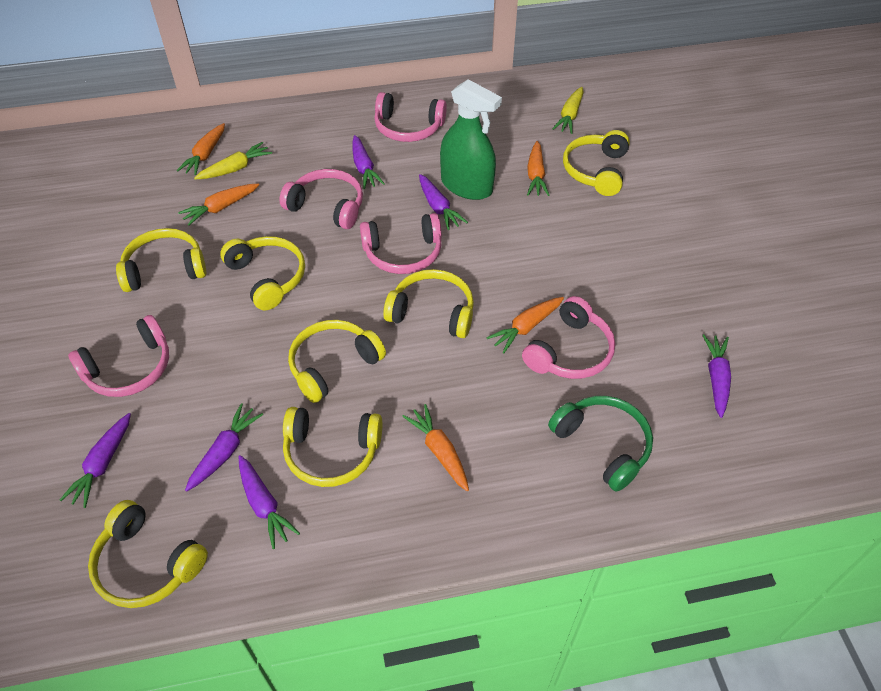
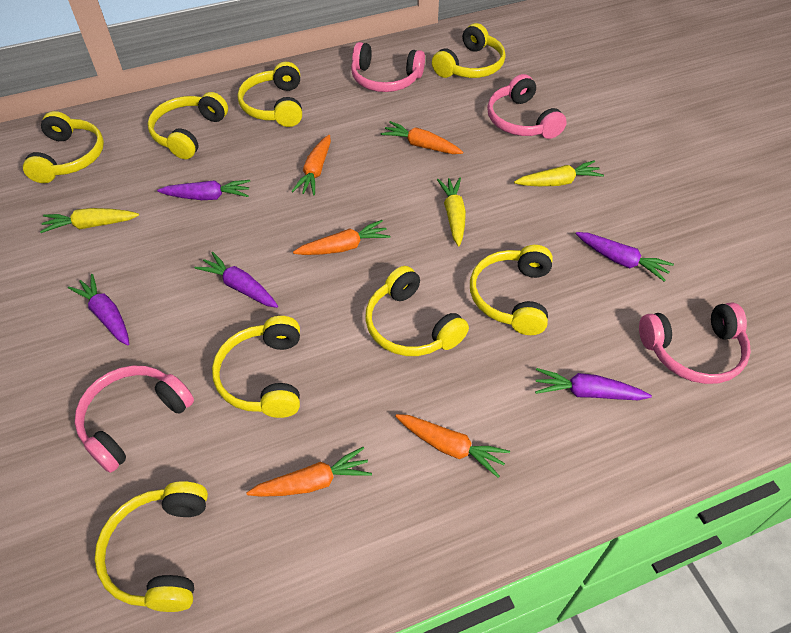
green headphones: [548,396,653,491] = 1 -> none = 0
green spray bottle: [440,79,502,200] = 1 -> none = 0
pink headphones: [68,315,169,397] [280,169,363,229] [360,213,442,274] [374,92,447,142] [522,296,615,379] = 5 -> [75,365,194,473] [351,42,425,92] [487,74,567,139] [639,303,751,384] = 4
purple carrot: [60,413,131,508] [185,403,263,492] [238,455,300,549] [352,135,385,189] [419,174,468,230] [702,334,731,418] = 6 -> [68,274,129,346] [157,180,250,200] [194,252,278,308] [535,368,652,400] [576,232,674,282] = 5
yellow carrot: [194,142,272,179] [553,87,584,134] = 2 -> [40,208,139,233] [437,178,466,246] [514,160,604,186] = 3
yellow headphones: [88,500,208,608] [116,228,206,292] [220,236,305,310] [283,407,382,487] [288,320,386,403] [383,269,474,338] [563,130,630,196] = 7 -> [23,111,104,183] [95,481,208,612] [148,92,228,159] [212,316,300,418] [238,62,302,127] [365,266,469,356] [432,23,506,78] [470,245,553,335] = 8

